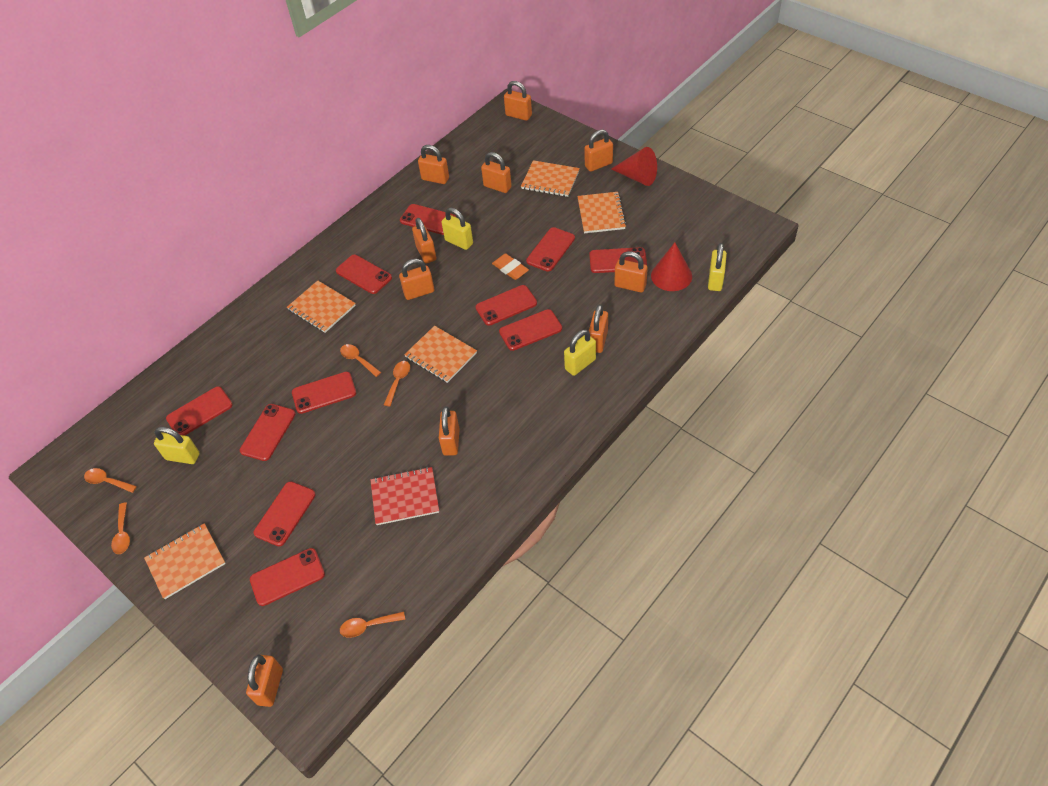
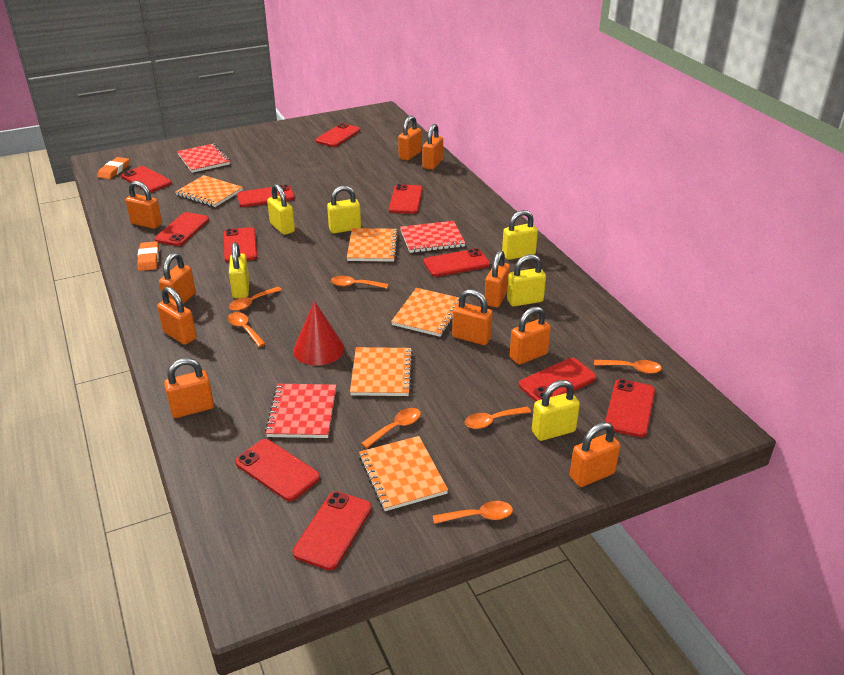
orange eraser: [492,253,529,280] = 1 -> [97,157,129,179] [137,241,159,271] = 2
orange spoon: [84,468,137,493] [111,502,130,554] [340,344,381,377] [340,611,405,638] [384,361,410,407] = 5 -> [228,312,266,347] [229,287,282,311] [331,276,388,289] [361,408,421,448] [433,501,513,524] [465,406,531,429] [594,360,662,374] = 7
red cone: [611,147,657,186] [651,243,692,291] = 2 -> [293,301,344,366] = 1
red notebook: [370,467,439,525] = 1 -> [177,143,230,173] [265,384,336,438] [400,221,465,253] = 3
yellow padlock: [154,427,200,464] [442,207,473,250] [564,329,596,376] [708,243,727,291] = 4 -> [229,242,249,298] [267,184,295,235] [327,186,361,233] [502,210,538,260] [507,254,546,307] [532,380,580,441] = 6

